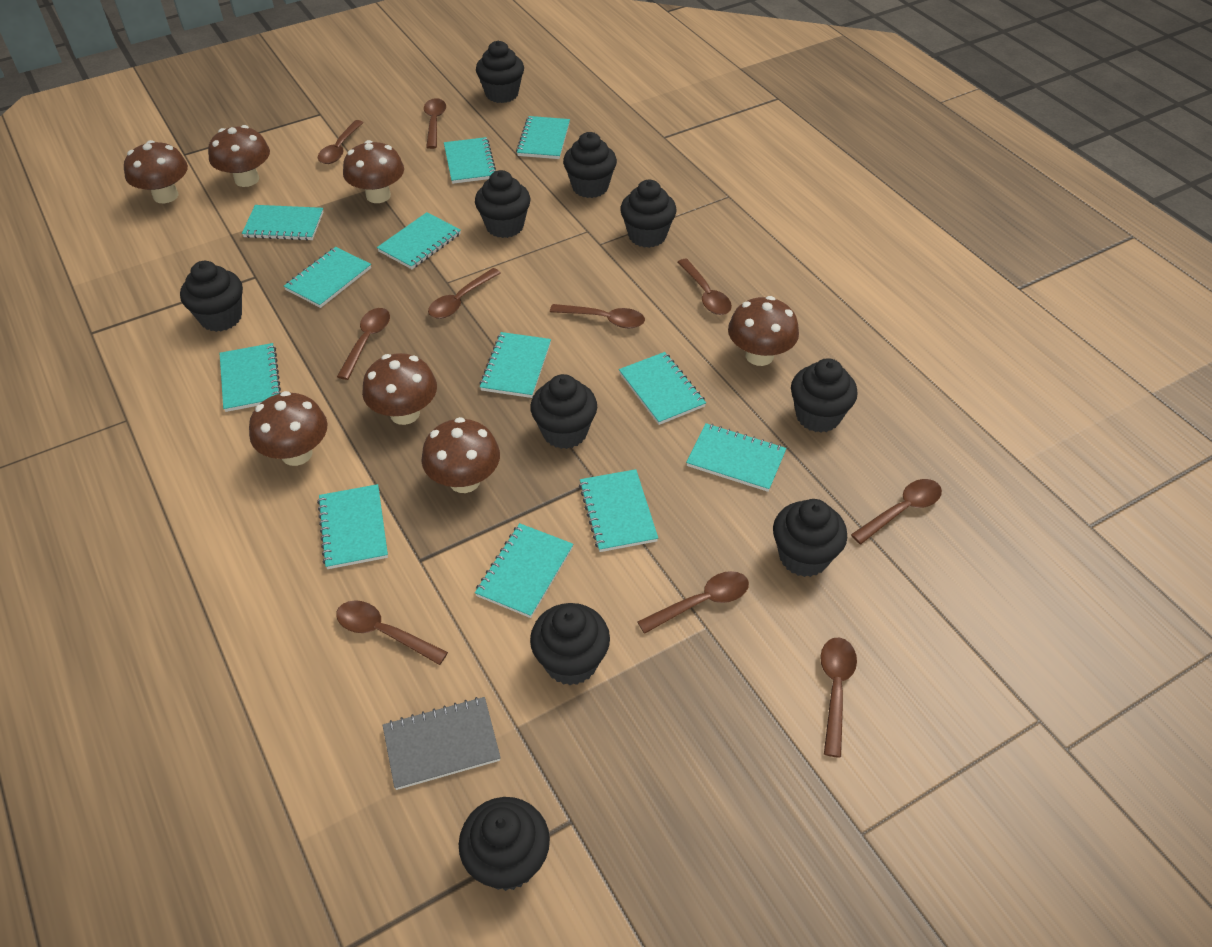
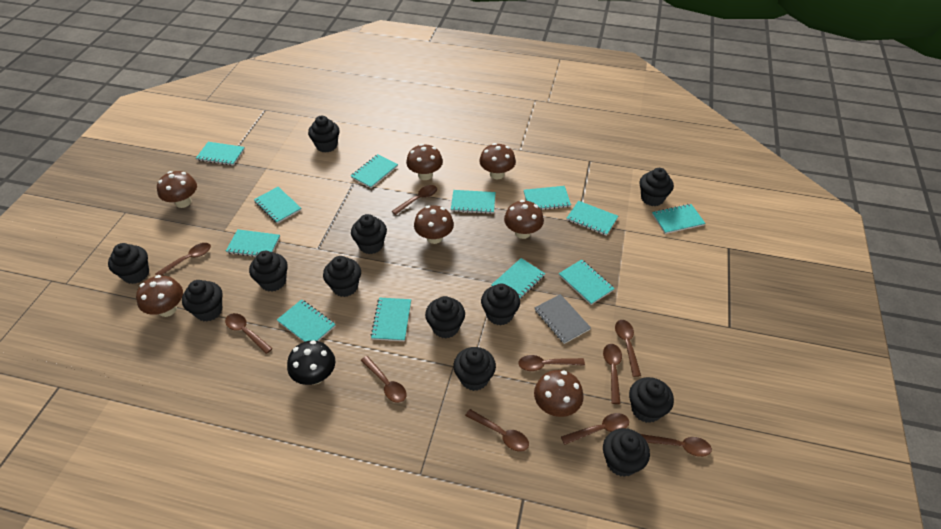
black cupcake: [180,261,243,332] [459,797,550,891] [475,170,530,238] [476,41,524,103] [530,374,597,449] [530,603,610,685] [563,132,617,198] [620,180,677,248] [773,499,847,577] [791,358,858,433] = 10 -> [108,243,149,284] [182,280,223,321] [249,251,288,292] [308,116,339,153] [323,256,361,297] [351,214,387,254] [425,296,465,338] [453,347,496,391] [481,283,520,326] [603,428,650,477] [629,377,674,423] [640,168,674,206] = 12
black mushroom: none = 0 -> [287,340,335,385] = 1

